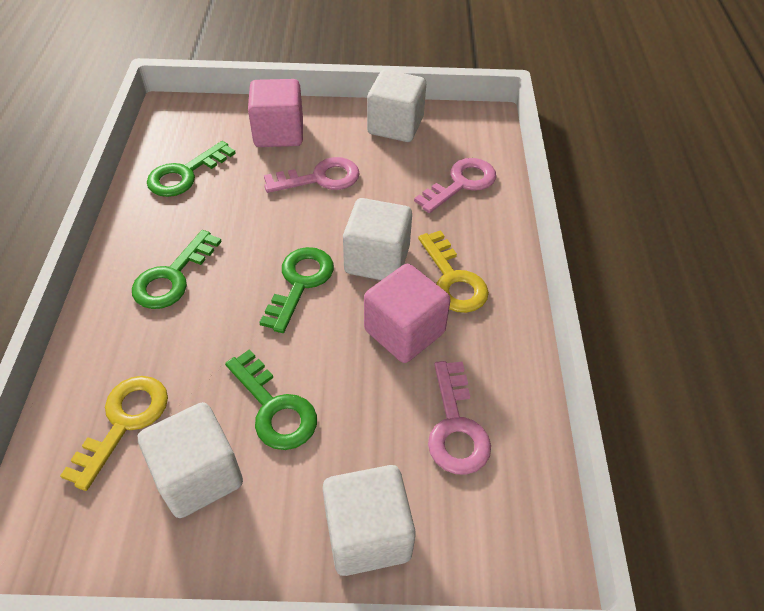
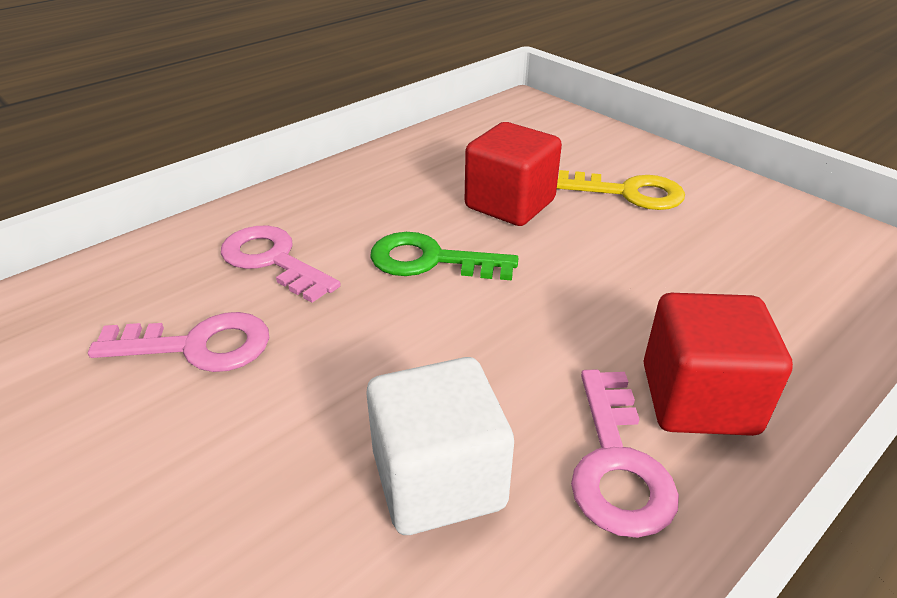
green key: [132,230,222,309] [147,141,236,197] [225,349,317,450] [259,247,334,333] = 4 -> [370,232,518,280] = 1
pink cube: [248,79,303,147] [364,264,451,363] = 2 -> none = 0
red cube: none = 0 -> [465,122,562,226] [643,293,793,436] = 2
white cube: [138,402,243,518] [323,465,416,576] [343,198,412,280] [367,70,426,142] = 4 -> [366,357,514,535] = 1
yellow key: [60,376,168,491] [418,230,489,313] = 2 -> [557,170,685,210] = 1

